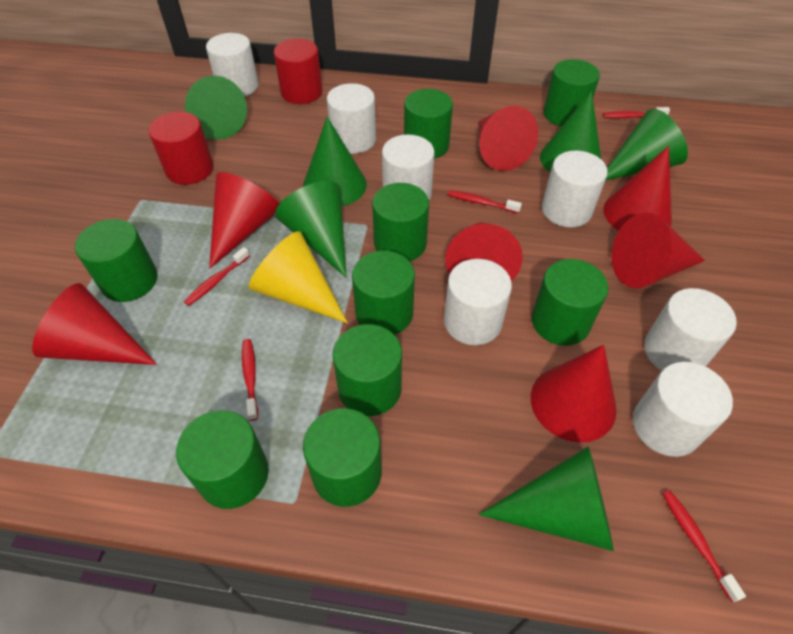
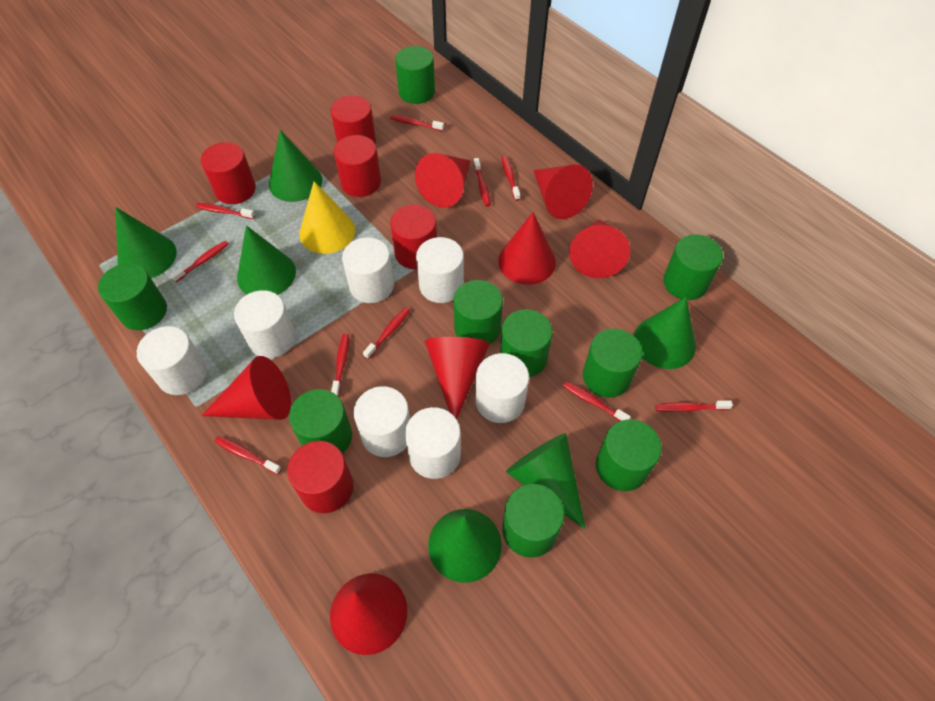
red cylinder: [149,112,213,185] [274,38,323,104] = 2 -> [201,142,256,204] [287,441,353,513] [330,95,376,143] [334,135,381,197] [390,205,437,269] = 5
red toothbrush: [184,247,250,306] [242,339,258,421] [448,190,522,213] [603,107,670,118] [662,490,746,602] = 5 -> [170,241,229,282] [196,203,255,219] [215,436,282,475] [331,334,349,397] [363,307,410,359] [390,115,444,131] [474,158,491,206] [501,156,520,201] [562,381,631,421] [655,400,733,412] = 10

